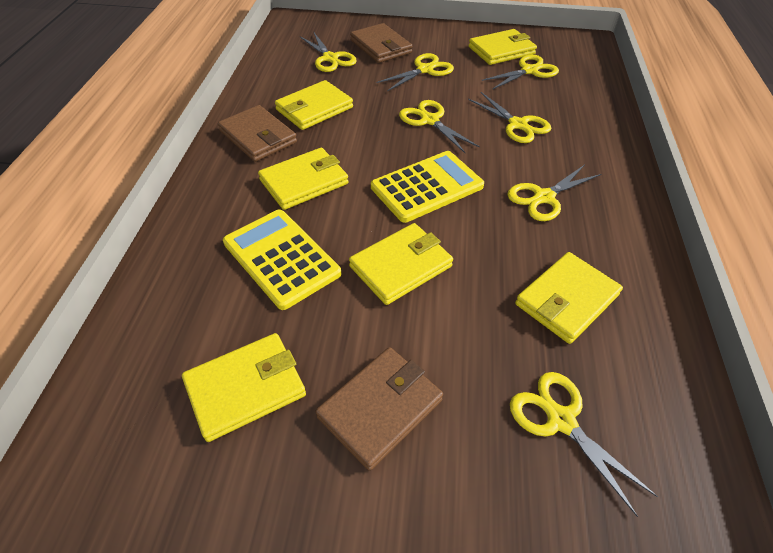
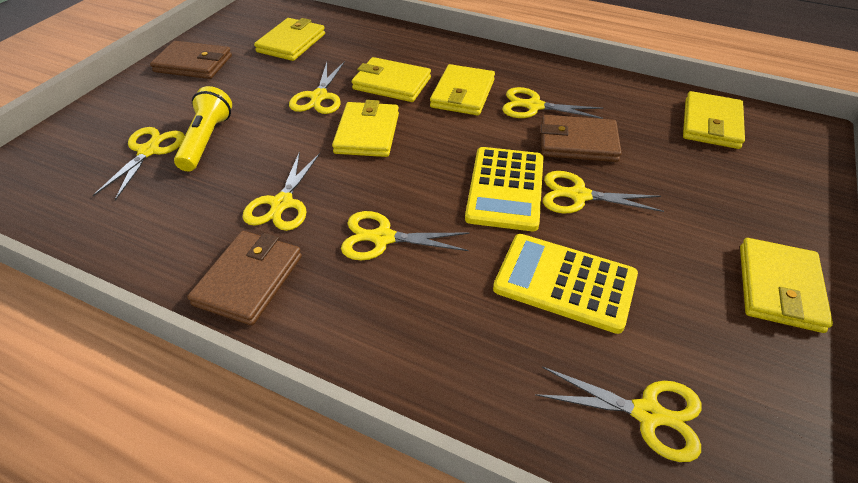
yellow flashlight: none = 0 -> [174,86,232,171] = 1

